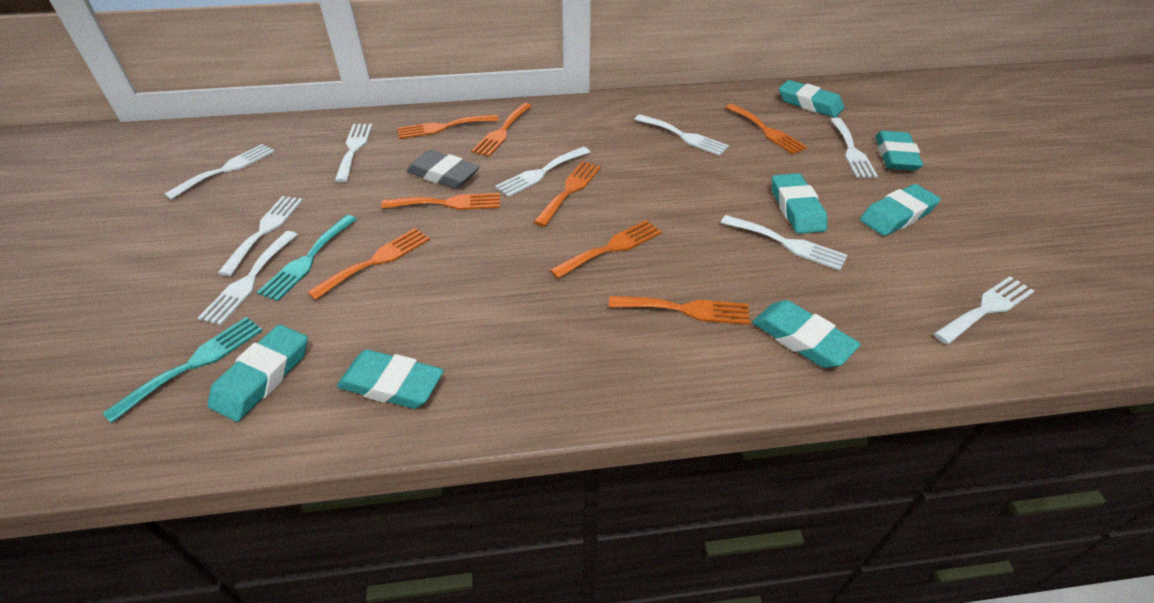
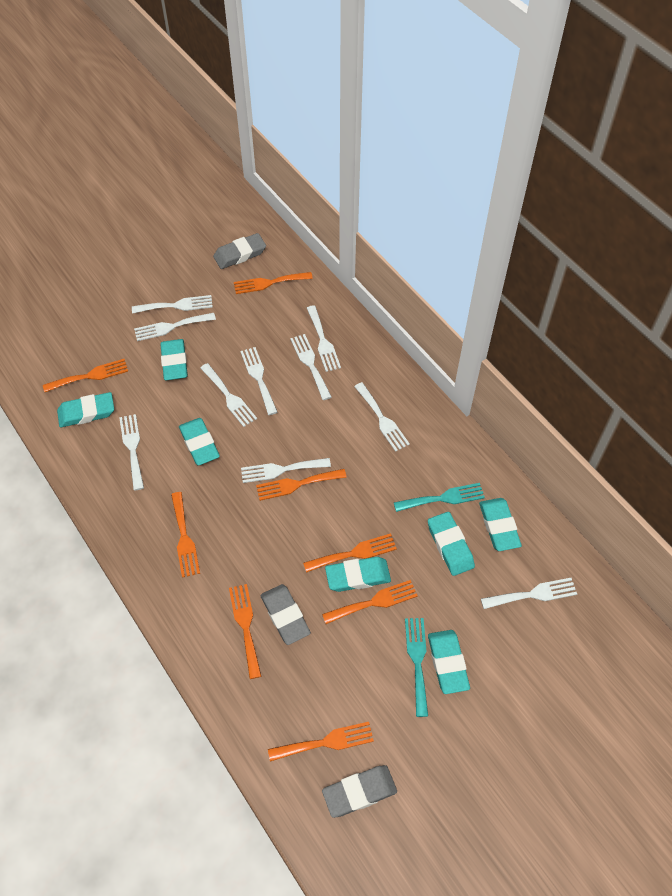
grey eraser: [407,150,480,189] = 1 -> [213,233,266,269] [261,584,311,645] [322,765,397,818] = 3
white fork: [164,144,275,200] [198,231,298,325] [218,196,303,276] [335,124,372,183] [495,147,590,197] [634,114,729,156] [721,215,847,271] [830,118,878,178] [933,276,1034,344] = 9 -> [119,414,144,490] [132,295,213,314] [134,313,216,341] [200,363,257,427] [240,347,277,415] [241,458,331,483] [290,334,332,400] [307,305,341,372] [354,382,410,452] [481,578,577,609] = 10

